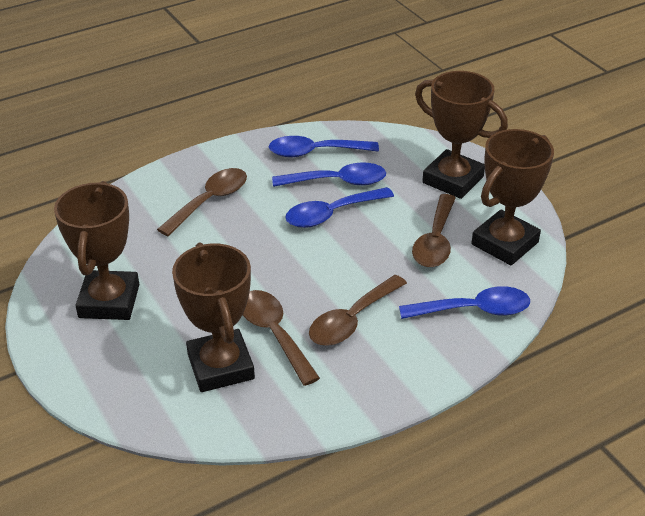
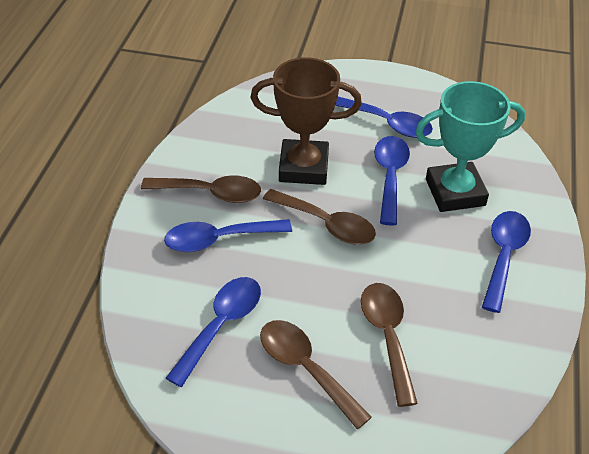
blue spoon: [269,136,379,157] [272,162,386,187] [285,187,394,228] [399,286,530,319] = 4 -> [164,219,292,252] [166,277,261,387] [335,97,433,138] [374,136,410,226] [482,211,531,313] = 5
brown trophy: [54,181,140,320] [172,242,255,392] [415,71,508,199] [471,129,554,265] = 4 -> [250,57,362,185] = 1
turquoise trophy: none = 0 -> [415,81,525,212] = 1

